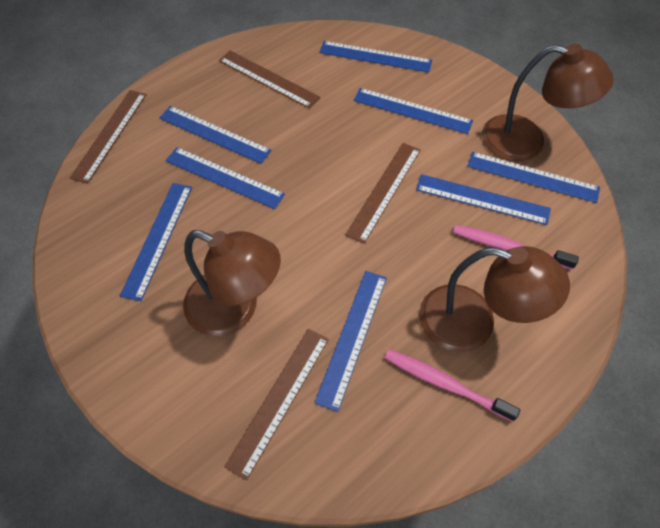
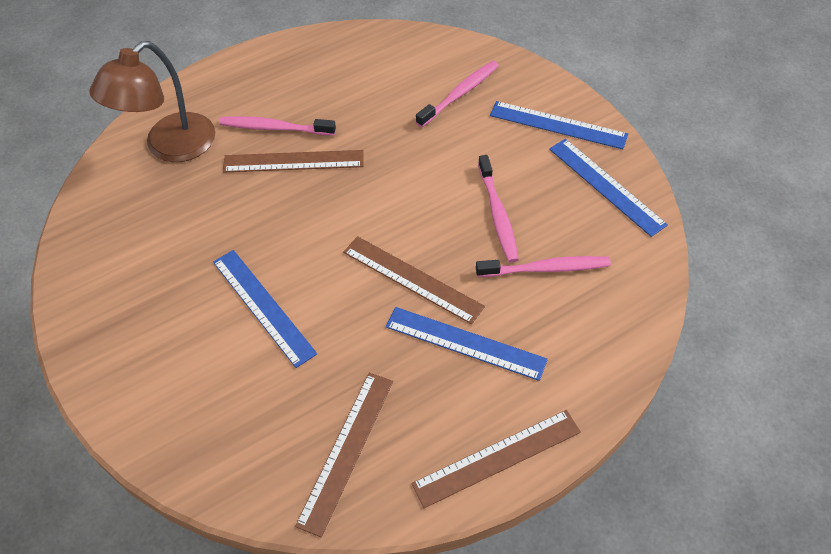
blue ruler: [120,183,192,301] [159,106,272,164] [165,147,285,209] [314,271,387,412] [319,41,432,73] [354,88,473,134] [416,174,551,225] [468,152,600,203] = 8 -> [213,250,317,368] [386,307,548,381] [490,101,628,149] [549,139,668,237] = 4
brown lamp: [183,230,281,336] [419,246,570,352] [482,44,614,161] = 3 -> [89,41,215,162] = 1
pink toothbrush: [385,349,520,422] [453,225,579,270] = 2 -> [219,116,336,136] [416,61,499,127] [476,256,611,277] [478,155,519,263] = 4

